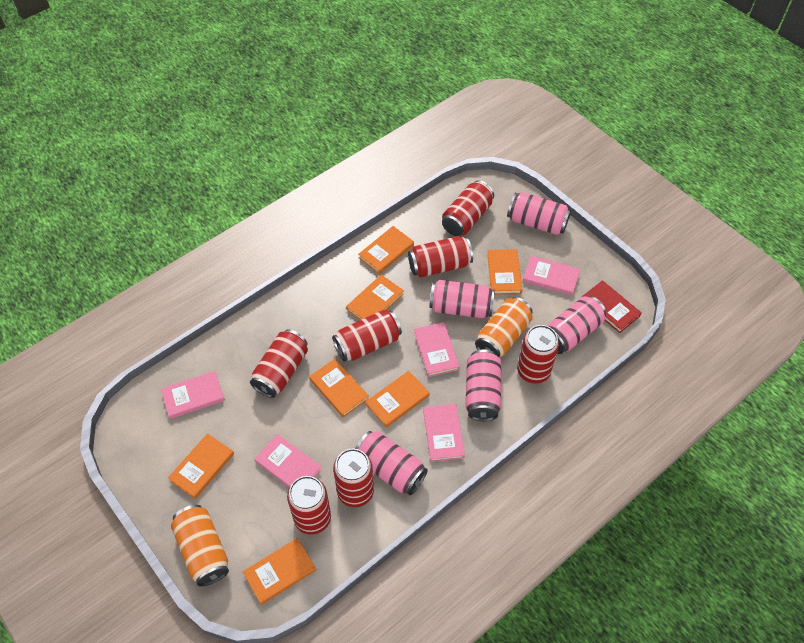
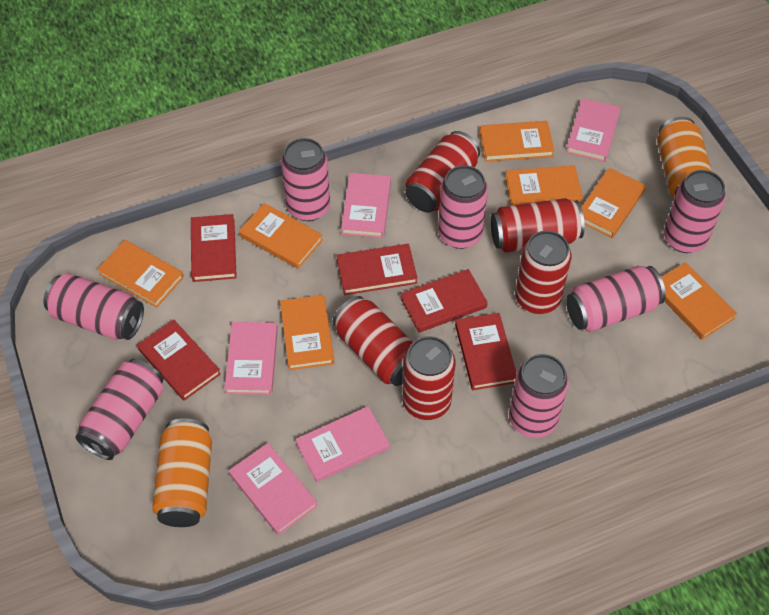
pink can: [355,431,428,495] [429,280,495,318] [466,350,501,421] [507,192,571,235] [547,296,606,354] = 5 -> [44,273,144,340] [75,359,163,460] [281,138,330,221] [438,165,488,249] [509,354,569,438] [566,266,666,332] [664,170,726,253] = 7
red book: [582,280,642,333] = 1 -> [137,320,221,401] [191,214,237,282] [337,244,418,295] [401,269,488,333] [455,313,517,390] = 5
red can: [250,330,308,398] [287,476,331,535] [332,310,402,362] [333,449,374,507] [408,236,473,278] [442,180,494,236] [517,325,559,384] = 7 -> [332,296,413,386] [402,336,455,420] [405,131,480,213] [491,198,585,253] [515,231,571,314] = 5

